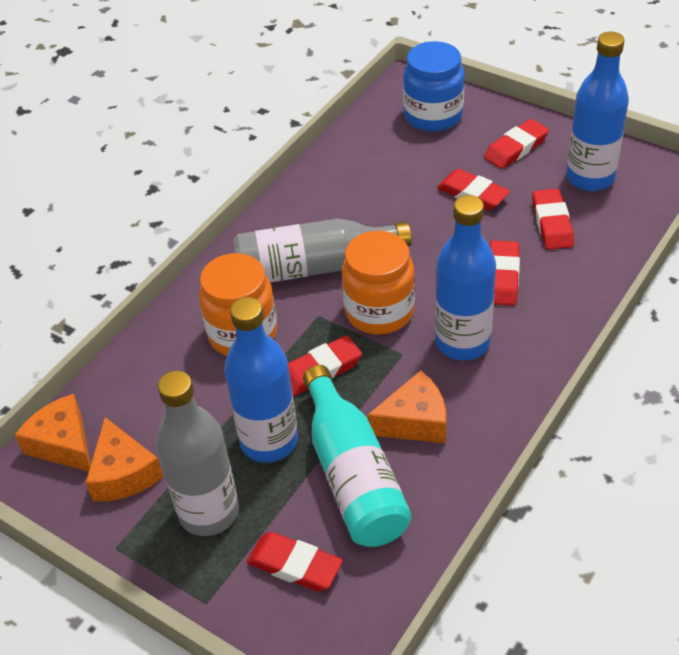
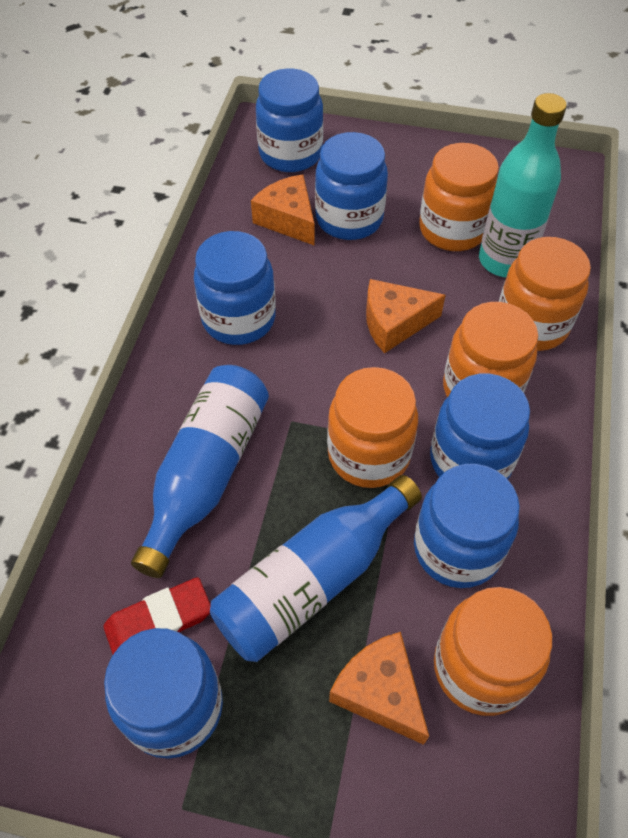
blue bottle: [224,297,298,463] [435,195,496,361] [566,32,629,191] = 3 -> [131,365,269,578] [210,475,422,662] = 2
blue jar: [403,41,464,132] = 1 -> [104,628,223,759] [194,231,276,345] [256,69,323,172] [315,132,388,240] [414,464,520,588] [430,373,530,479] = 6
grey bottle: [156,371,239,536] [233,219,412,283] = 2 -> none = 0
orange jar: [199,253,277,356] [342,231,415,335] = 2 -> [327,367,418,488] [419,143,499,251] [434,587,552,716] [443,302,538,397] [499,237,591,351] = 5
red eraser: [247,532,343,591] [288,335,362,396] [437,169,510,210] [484,119,549,169] [489,240,520,306] [532,189,574,250] = 6 -> [104,577,211,654] = 1

